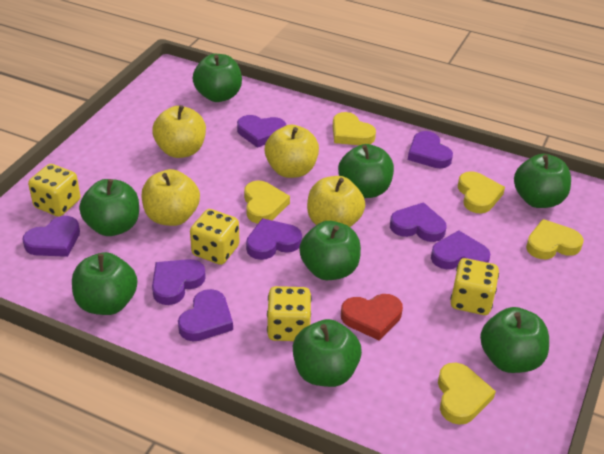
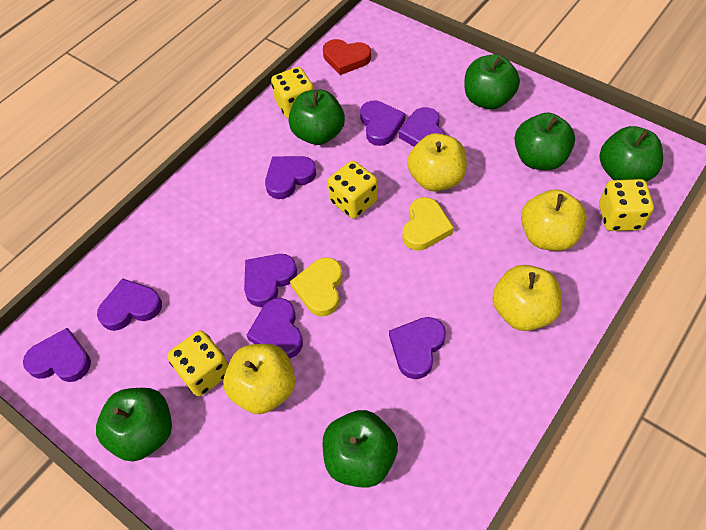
green apple: [72,252,137,315] [79,179,139,236] [193,54,242,102] [293,319,362,387] [299,221,361,280] [338,144,394,198] [480,307,549,373] [514,154,571,208] = 8 -> [96,388,172,462] [289,90,345,145] [322,410,398,488] [464,54,520,109] [514,113,575,170] [599,126,663,182] = 6
yellow heart: [244,180,290,224] [333,112,376,145] [438,363,496,425] [458,171,505,213] [526,219,584,259] = 5 -> [290,257,343,316] [402,197,454,251] = 2

